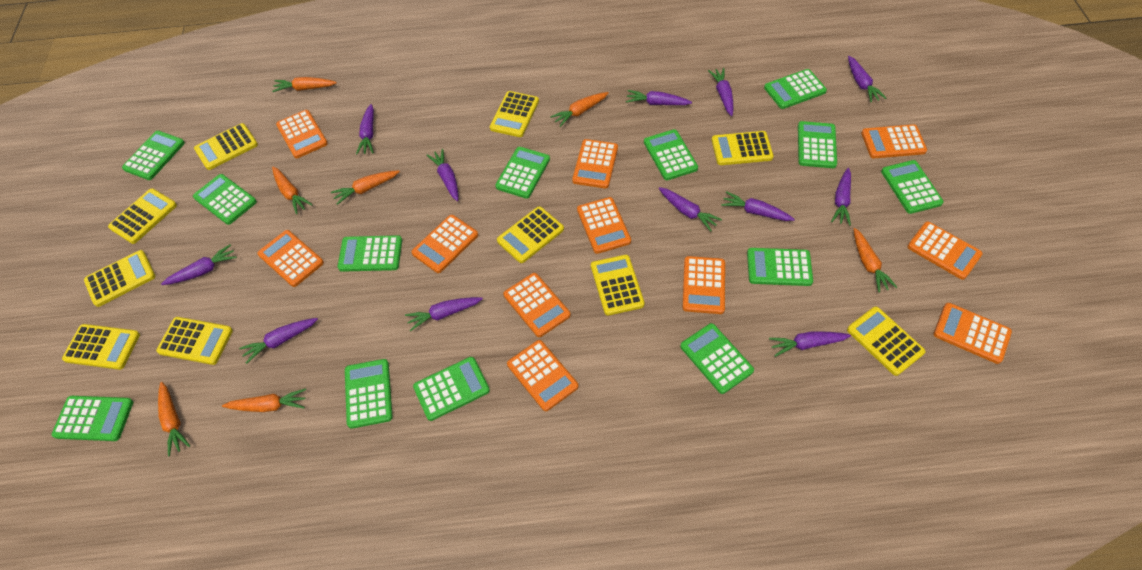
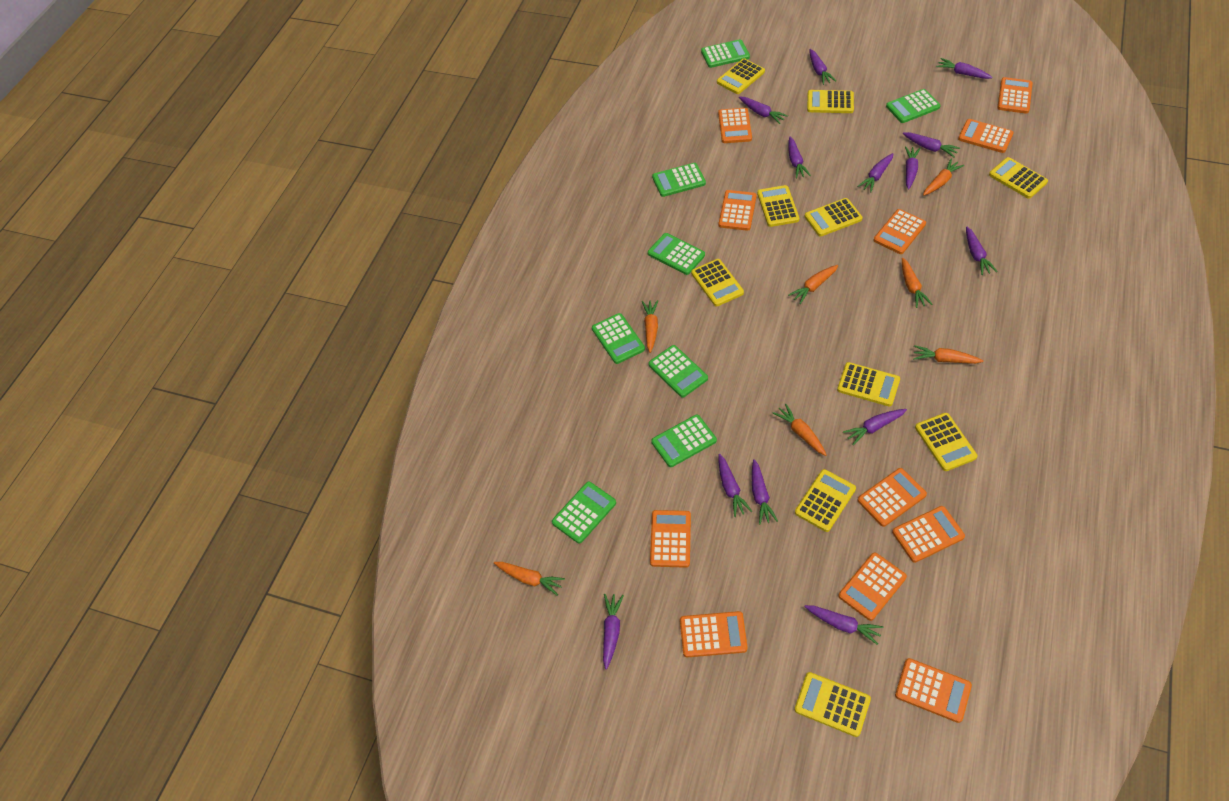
green calculator: [51,396,133,441] [122,131,185,180] [193,174,257,225] [338,235,402,272] [345,359,393,429] [413,357,490,421] [495,147,550,199] [644,129,698,180] [680,323,754,394] [747,248,813,286] [764,69,827,109] [798,121,837,168] [881,160,944,214] = 13 -> [552,481,616,544] [592,313,645,364] [648,233,705,275] [649,345,708,398] [651,415,717,467] [652,163,706,197] [701,39,750,68] [886,89,941,123] = 8
purple carrot: [161,244,237,285] [239,318,318,364] [356,104,374,155] [405,297,483,331] [427,149,458,201] [626,90,692,105] [659,187,722,231] [708,68,733,116] [721,191,795,221] [769,332,851,357] [831,168,851,226] [848,56,886,103] = 12 -> [603,594,624,669] [718,454,752,517] [739,96,788,124] [751,459,778,524] [788,137,811,179] [804,605,884,645] [810,49,836,85] [843,409,907,445] [857,153,893,192] [902,132,960,158] [905,146,920,189] [936,58,992,79] [966,227,998,275] = 13

